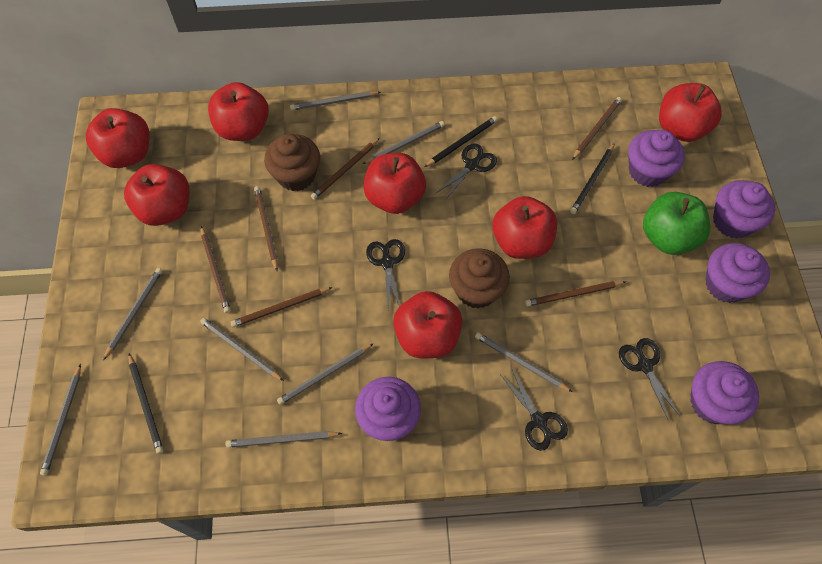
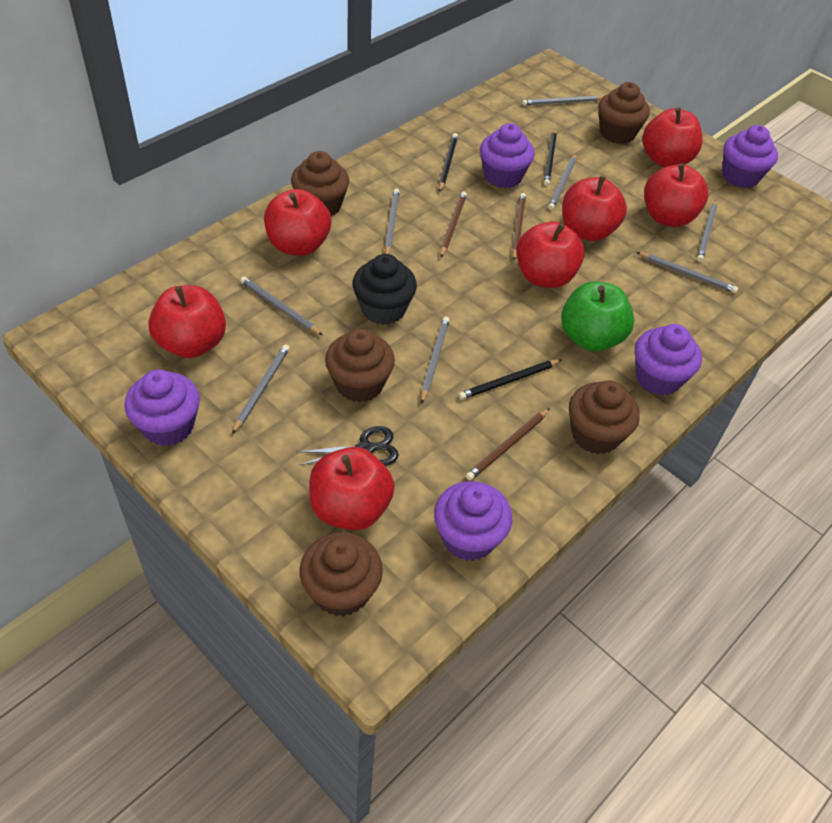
black cupcake: none = 0 -> [352,254,417,325] = 1
black scissors: [366,239,405,309] [435,143,497,201] [500,369,568,451] [619,338,680,421] = 4 -> [297,426,399,466] = 1
brown cupcake: [264,134,320,191] [449,248,510,309] = 2 -> [291,151,349,216] [300,532,383,617] [325,328,395,402] [569,380,640,454] [598,82,650,144] = 5
brown pencil: [201,226,231,313] [230,287,333,327] [254,186,278,271] [311,138,380,200] [525,281,625,307] [572,97,622,160] = 6 -> [440,192,467,257] [466,408,550,480] [512,193,526,260] = 3

